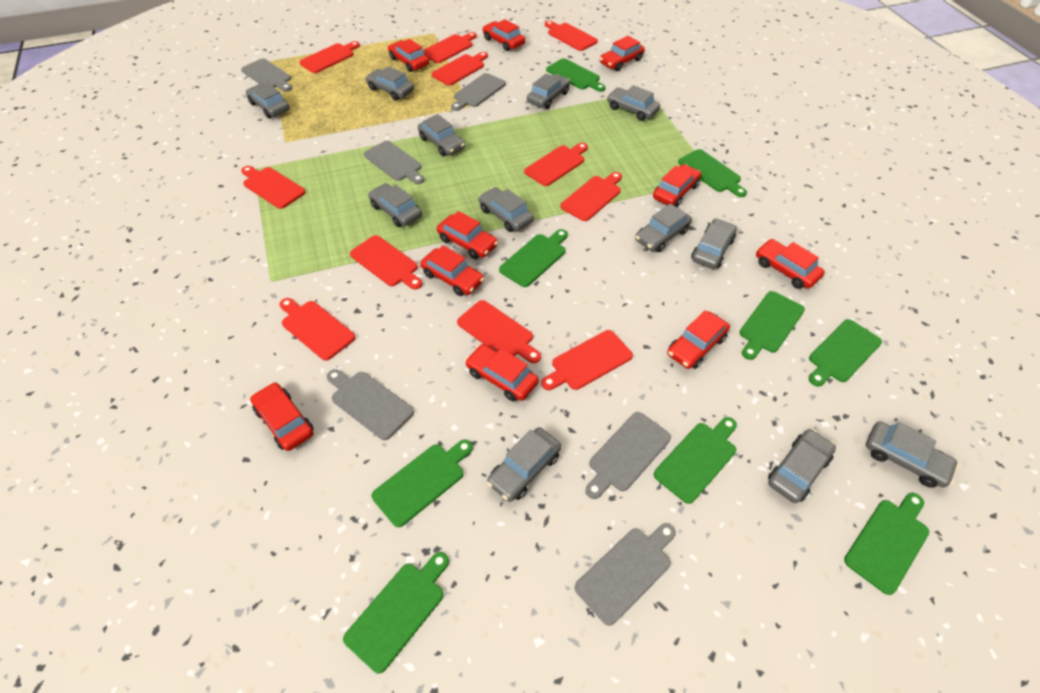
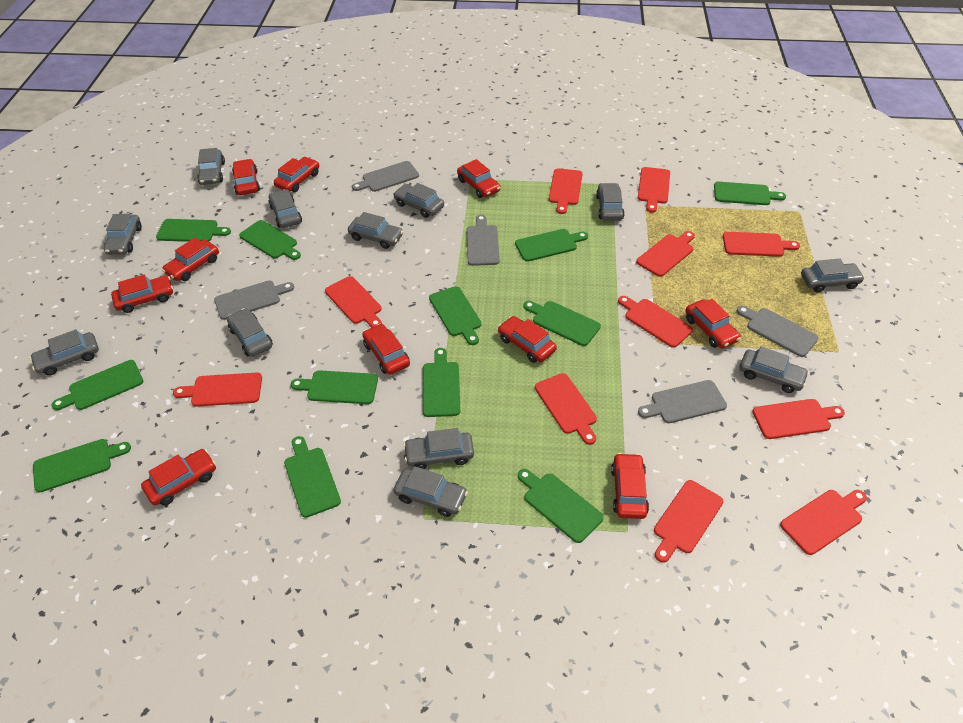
green cutting board: [343,552,449,674] [371,439,473,527] [499,229,568,287] [546,58,606,92] [654,417,737,504] [678,149,747,197] [740,291,805,360] [809,319,882,387] [844,493,929,595] = 9 -> [33,439,131,493] [52,360,143,410] [156,219,231,242] [239,220,301,260] [284,436,341,518] [291,370,378,404] [423,348,460,417] [429,286,482,345] [515,229,588,262] [518,469,604,543] [523,301,601,346] [714,182,786,205] = 12
grey cutting board: [241,58,292,92] [327,369,414,440] [364,141,424,184] [451,73,506,111] [575,523,676,626] [586,412,671,499] = 6 -> [214,281,294,320] [352,161,419,192] [466,215,500,266] [638,380,727,423] [737,306,819,357] = 5

